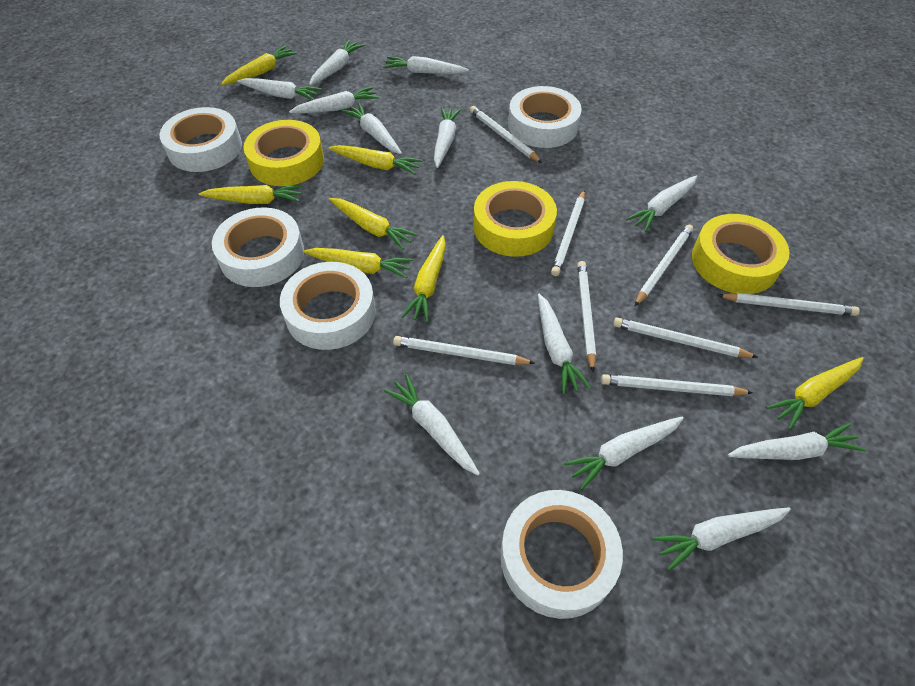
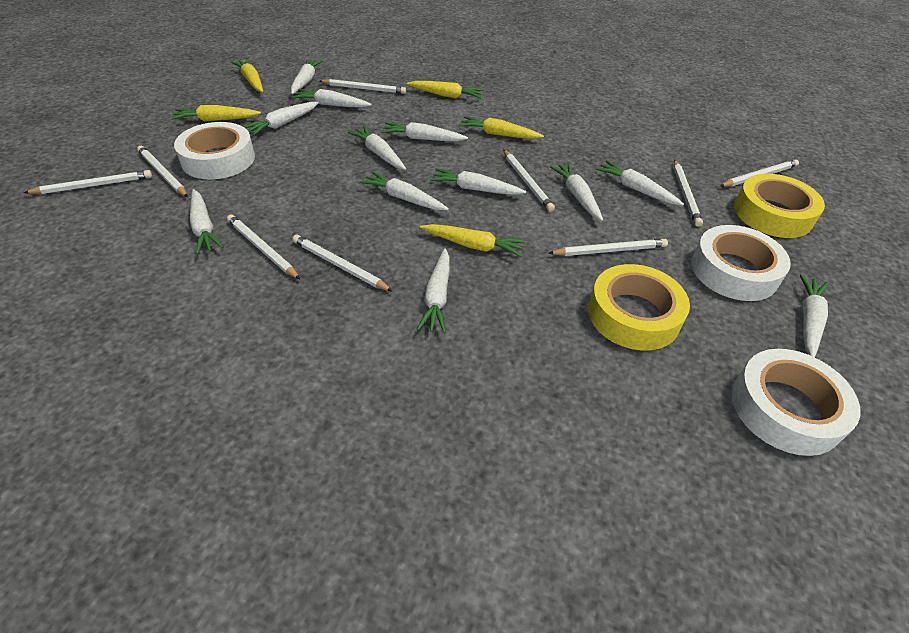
white pencil: [393,336,535,365] [470,106,542,163] [551,191,585,276] [577,261,596,372] [601,374,753,396] [613,318,757,358] [635,225,694,306] [717,293,860,316] = 8 -> [24,170,152,194] [137,146,188,197] [227,214,300,279] [292,235,393,292] [320,79,406,94] [504,150,555,212] [549,239,668,256] [674,159,703,227] [720,159,799,187] = 9
white tape: [159,107,242,172] [212,207,304,287] [280,262,376,350] [500,490,623,619] [508,86,582,148] = 5 -> [174,122,255,180] [691,225,791,301] [732,349,860,456] = 3
yellow carrot: [199,185,303,204] [221,46,297,85] [303,248,413,279] [329,145,422,175] [329,198,418,250] [402,235,446,322] [766,357,864,430] = 7 -> [171,105,261,122] [231,59,263,92] [407,81,484,98] [420,224,526,257] [459,116,544,139] = 5
yellow tape: [244,120,324,186] [473,181,557,257] [692,214,790,294] = 3 -> [588,264,690,350] [734,174,825,238] = 2

